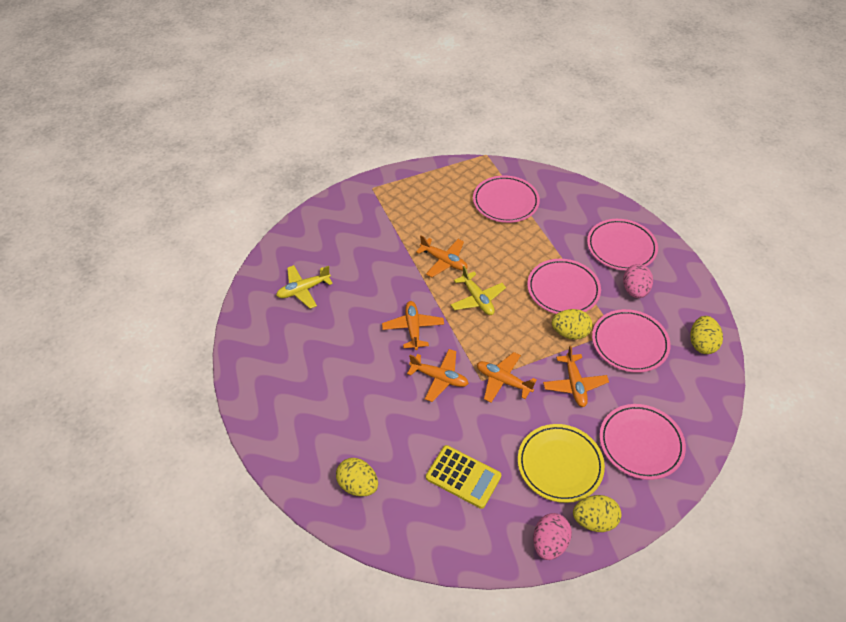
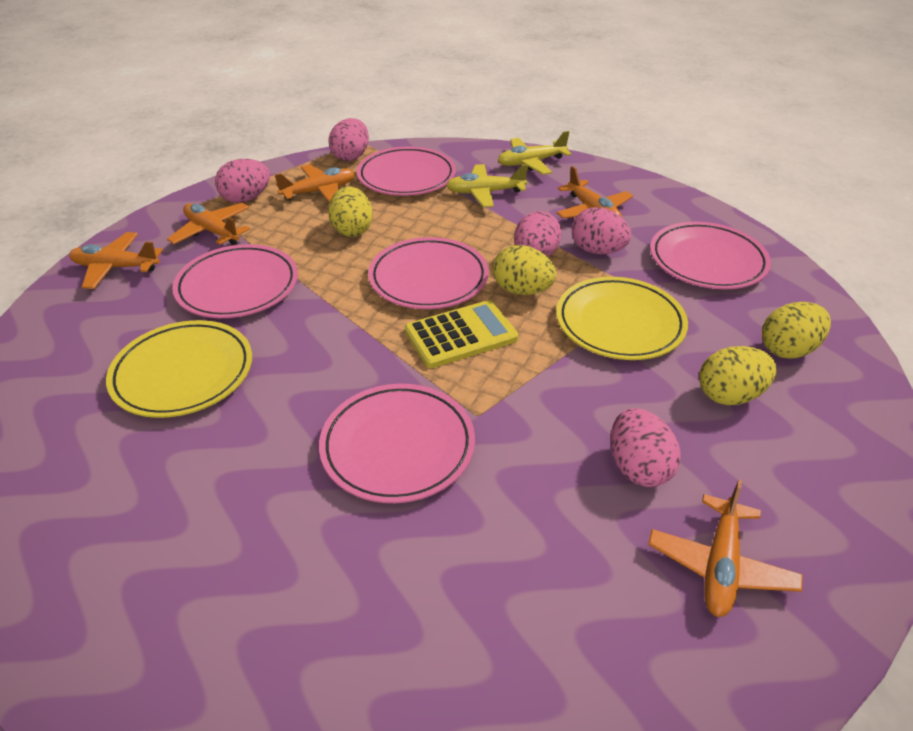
pink egg: [533,513,572,560] [623,264,653,298] = 2 -> [215,159,270,203] [328,118,369,161] [514,211,561,257] [572,207,631,254] [611,408,681,487] = 5
yellow plate: [518,424,605,503] = 1 -> [106,320,252,418] [556,277,688,360] = 2

